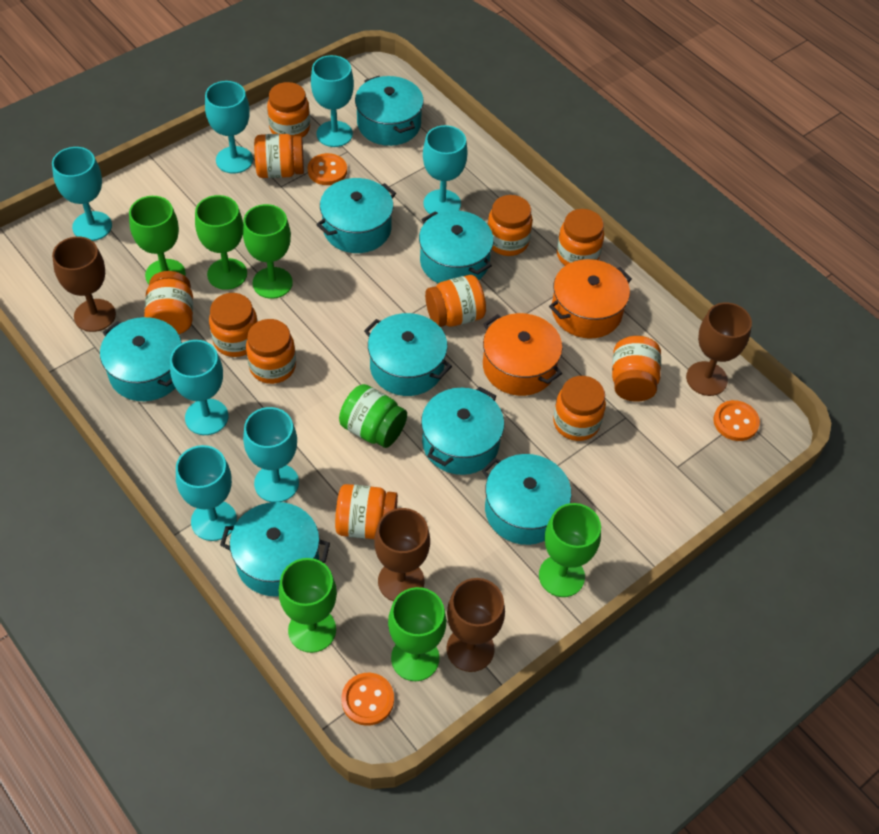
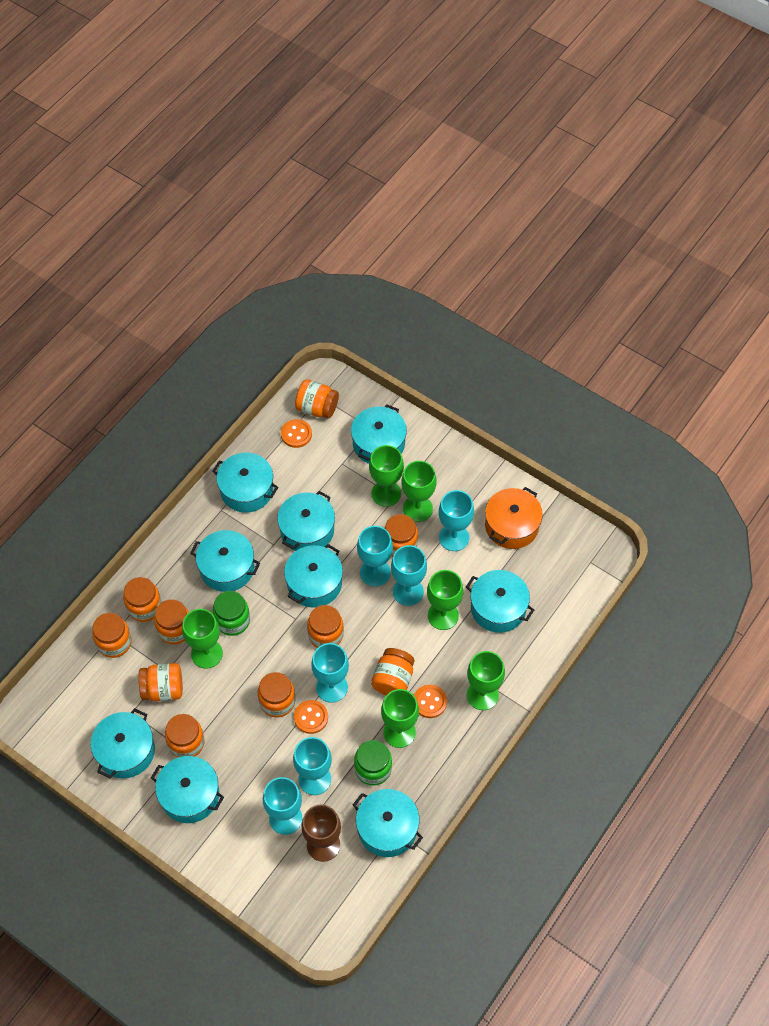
brown goblet: [52,236,116,332] [374,508,430,602] [446,578,505,672] [686,302,752,396] = 4 -> [302,805,341,862] = 1
green jar: [339,384,407,448] = 1 -> [213,591,250,636] [354,740,392,786] = 2
orange jar: [144,271,193,334] [209,293,258,357] [246,319,296,384] [254,134,304,178] [267,82,310,138] [335,484,398,539] [425,275,486,327] [488,195,533,256] [553,376,606,441] [557,209,604,266] [612,336,661,402] = 11 -> [92,613,132,658] [123,577,162,622] [139,663,183,701] [154,599,189,644] [165,714,205,758] [258,672,295,718] [295,379,339,419] [307,605,344,648] [371,648,414,695] [384,514,418,557] = 10
orange pot: [483,313,562,396] [549,259,632,339] = 2 -> [485,487,543,549] = 1
turquoise goblet: [52,147,112,241] [170,340,228,435] [176,445,237,541] [205,81,253,174] [243,407,299,502] [311,55,354,147] [423,125,467,214] = 7 -> [263,777,302,835] [293,737,332,795] [311,643,349,703] [357,526,393,587] [391,545,427,606] [439,490,474,551] = 6
turquoise pot: [100,317,182,401] [220,502,330,597] [316,178,396,253] [355,76,424,146] [364,313,452,396] [419,210,494,283] [421,387,504,475] [482,454,571,545] = 8 -> [91,708,155,778] [151,756,224,823] [190,530,260,592] [212,453,278,513] [277,491,335,551] [284,544,343,608] [351,404,407,464] [353,789,423,857] [466,570,534,633] = 9

